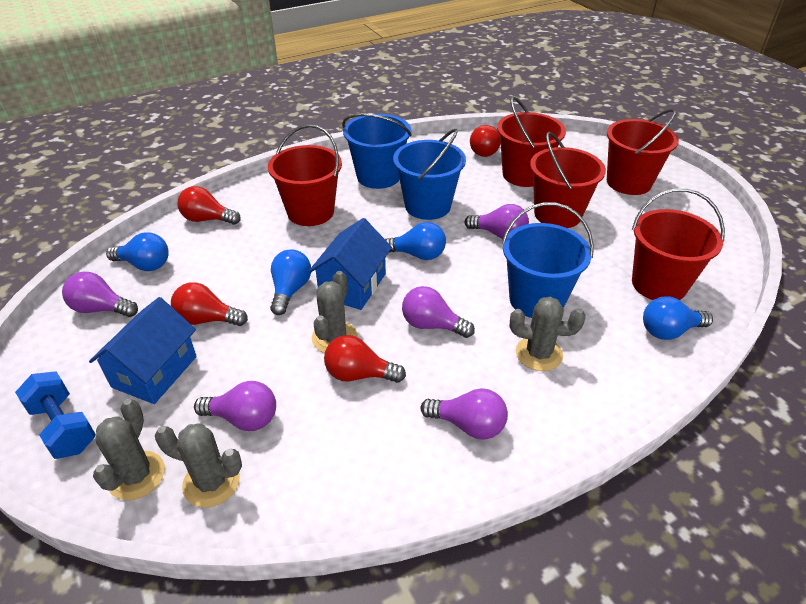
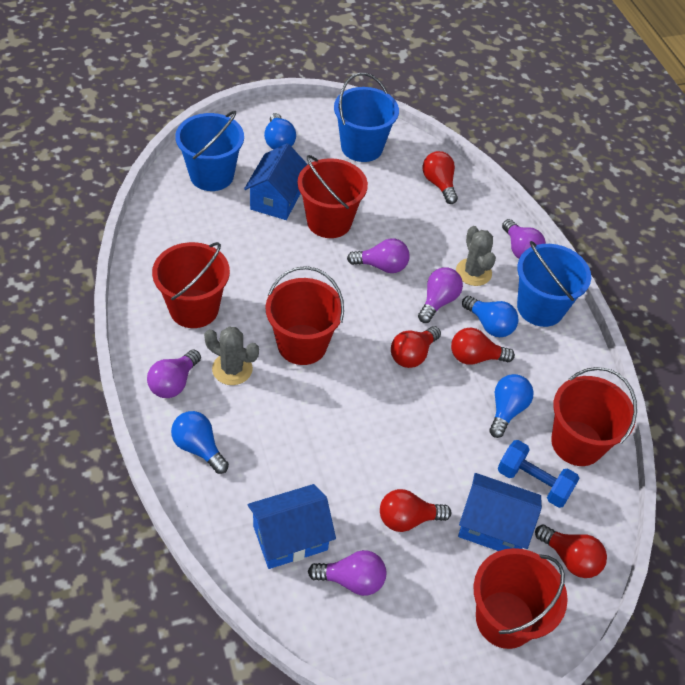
blue house: [89,297,197,404] [308,218,392,310] = 2 -> [244,143,308,220] [248,484,336,569] [458,473,542,551] = 3
grey cactus: [93,399,165,500] [155,423,242,508] [312,271,358,353] [510,297,586,371] = 4 -> [204,327,259,385] [456,226,496,286] = 2
red light bulb: [171,282,248,326] [177,186,241,225] [324,335,406,383] [470,125,501,157] = 4 -> [380,489,451,532] [391,326,441,368] [423,151,458,204] [451,328,515,365] [535,524,607,578] = 5

